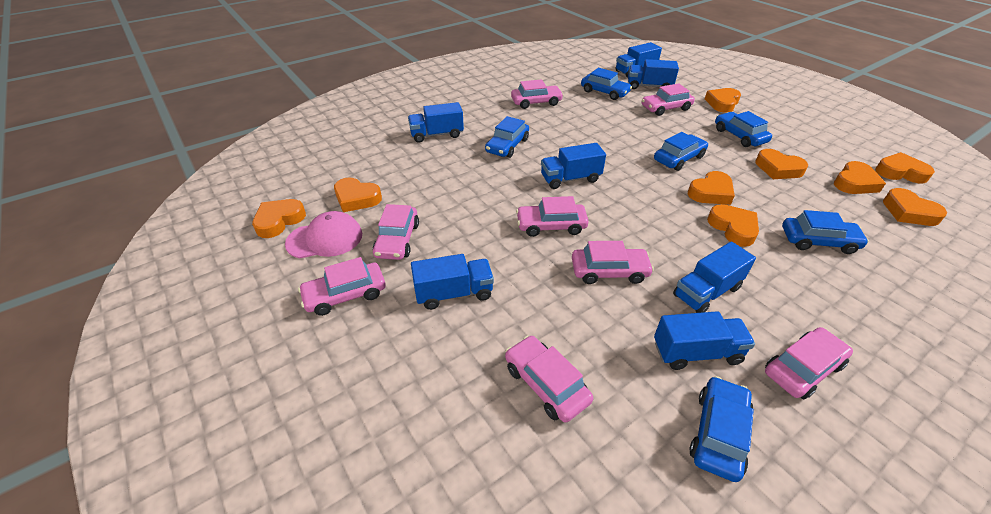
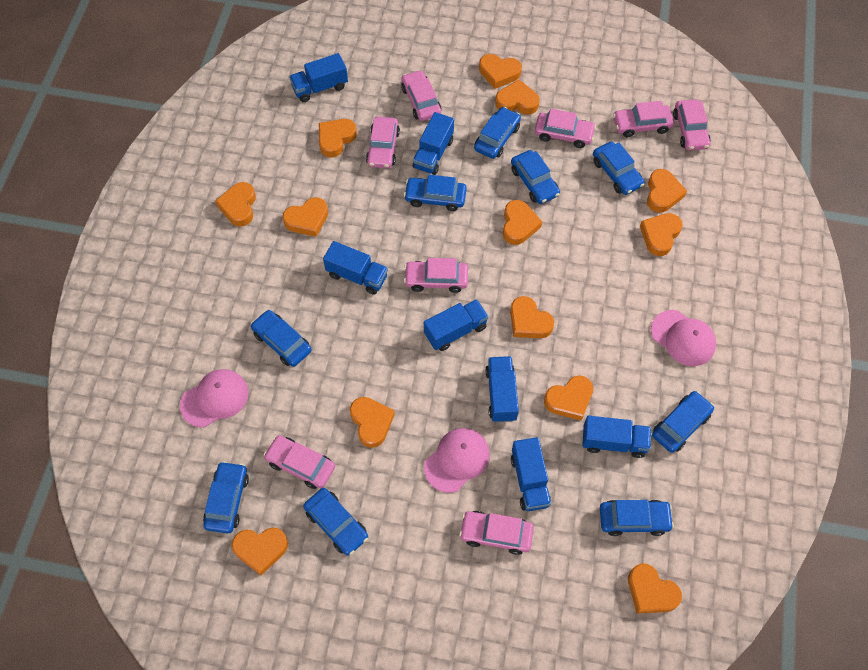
blue car: [485,116,529,158] [581,68,632,100] [654,132,708,171] [689,376,754,482] [715,111,772,147] [782,210,869,254] = 6 -> [203,461,249,533] [251,310,312,367] [303,488,368,556] [404,175,467,211] [474,107,521,159] [511,150,560,204] [593,142,645,195] [600,500,674,536] [652,391,714,453] = 9
orange heart: [252,199,306,238] [334,177,382,212] [688,171,735,205] [705,88,741,113] [707,204,759,247] [755,149,808,179] [834,161,886,194] [875,152,935,184] [883,188,947,226] = 9 -> [215,182,256,227] [232,527,288,575] [282,197,328,237] [319,119,357,157] [350,397,395,448] [479,54,522,89] [495,80,540,115] [503,200,542,245] [510,296,554,338] [544,375,593,421] [628,564,682,614] [640,213,683,256] [647,169,687,213] = 13
pink cap: [285,211,362,258] = 1 -> [180,369,249,428] [424,428,490,493] [651,310,716,366] = 3

